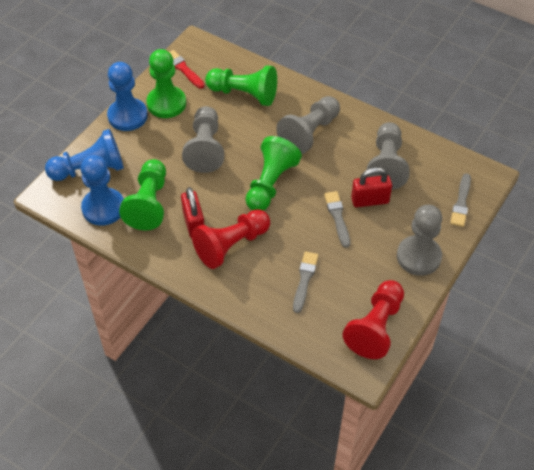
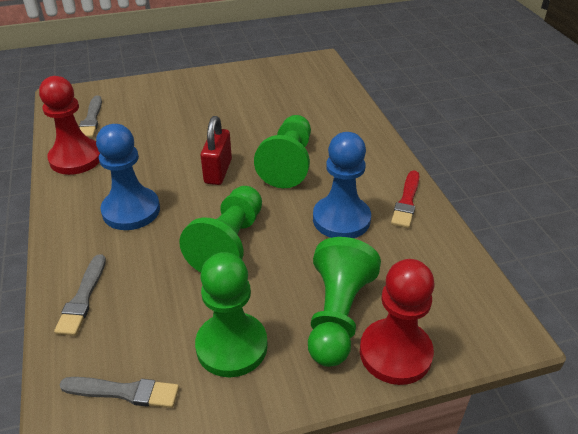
blue pawn: [45,129,124,181] [81,155,124,226] [107,62,148,131] = 3 -> [96,124,160,230] [313,132,371,238] = 2
grey pawn: [182,106,224,173] [276,96,340,154] [367,122,410,190] [397,205,442,276] = 4 -> none = 0
red padlock: [181,187,204,239] [351,167,392,207] = 2 -> [201,116,232,185] = 1

